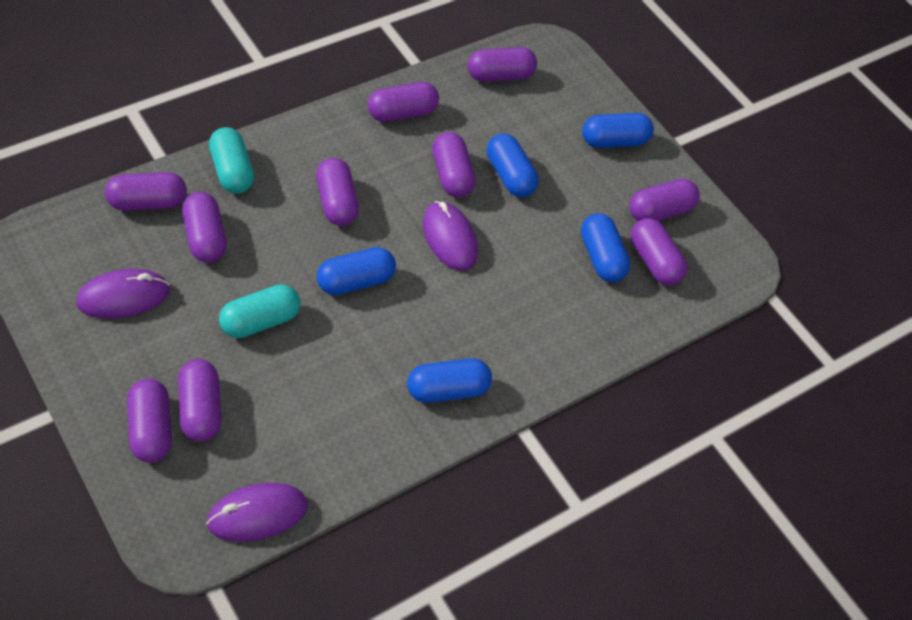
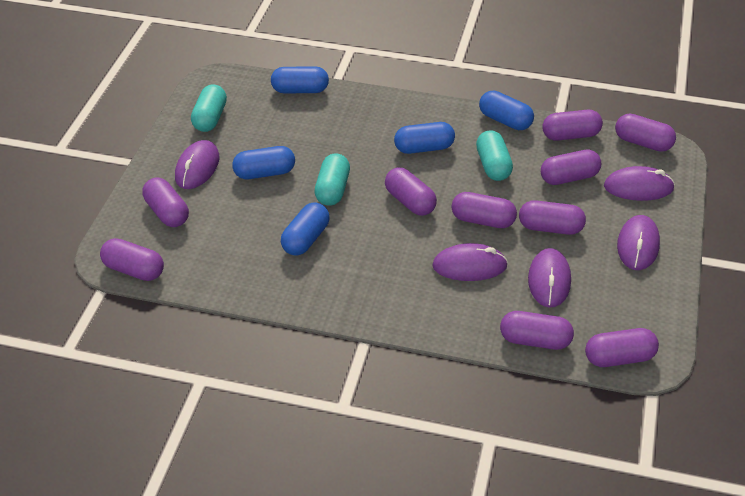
purple mouse: [76,269,170,319] [206,483,308,542] [423,201,478,271] = 3 -> [175,140,219,189] [432,243,508,281] [528,248,571,308] [604,166,675,201] [617,215,660,270] = 5
turquoise capsule: [209,127,254,194] [219,284,301,338] = 2 -> [191,84,227,132] [315,153,350,206] [476,130,513,181] = 3

